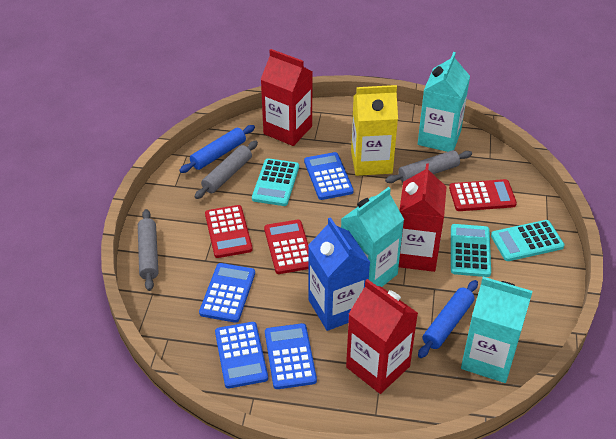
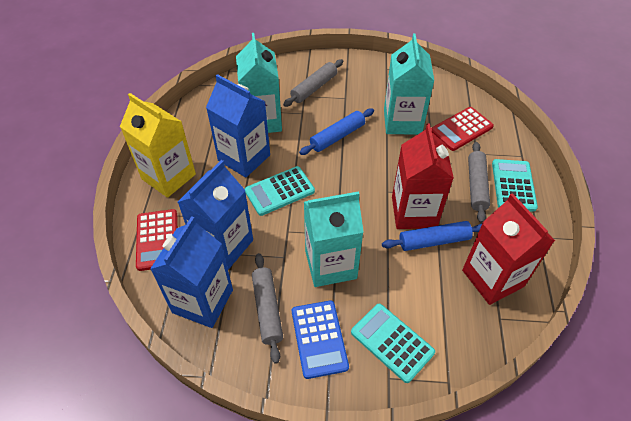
blue calculator: [199,263,255,323] [215,322,268,388] [265,323,317,389] [304,152,353,200] = 4 -> [292,301,349,379] = 1
blue carton: [308,217,370,331] = 1 -> [150,216,233,328] [178,160,253,270] [206,74,270,178] = 3
red calculator: [205,205,253,258] [264,220,308,274] [449,179,517,211] = 3 -> [136,209,178,271] [431,107,494,151] = 2
red carton: [261,49,312,146] [346,279,418,394] [399,163,446,272] = 3 -> [392,123,454,229] [462,193,555,305] = 2

